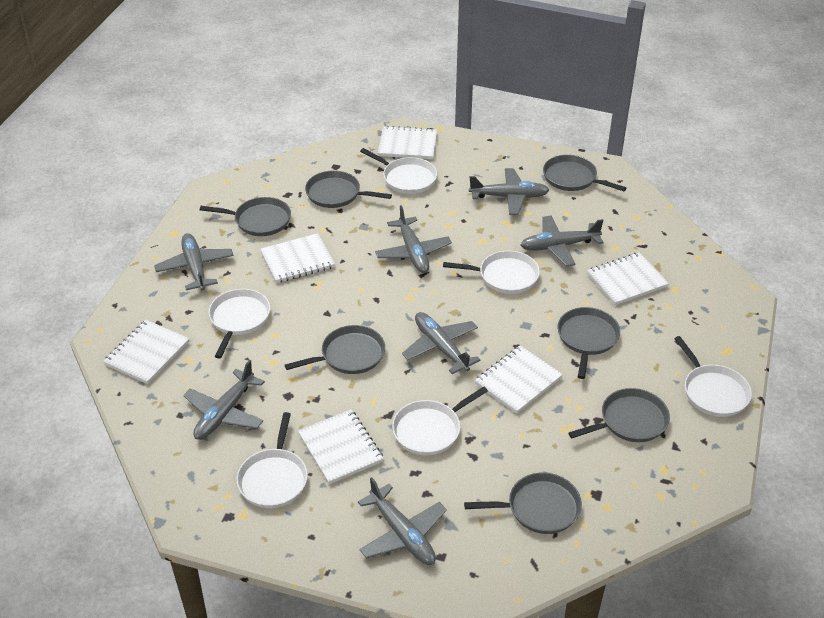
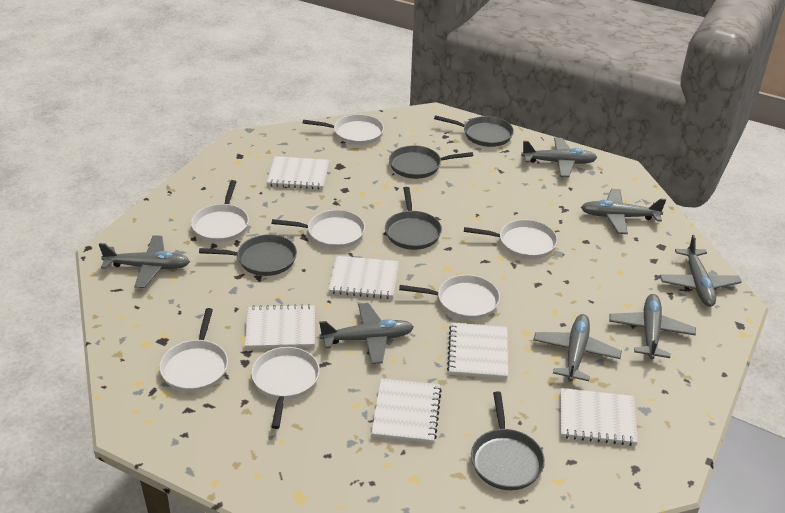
grey pan: [200,197,291,236] [285,325,385,374] [305,170,392,208] [464,473,582,534] [543,155,627,191] [557,307,620,379] [568,388,670,442] = 7 -> [199,234,297,276] [385,187,442,250] [389,145,473,179] [434,115,514,147] [471,391,545,490] = 5
white pan: [208,289,270,358] [236,412,308,508] [360,148,437,194] [392,386,488,455] [443,251,540,294] [674,336,752,417] = 6 -> [160,308,228,392] [191,180,249,243] [251,347,320,429] [272,210,365,249] [303,114,384,145] [399,275,500,320] [464,219,558,259] = 7

